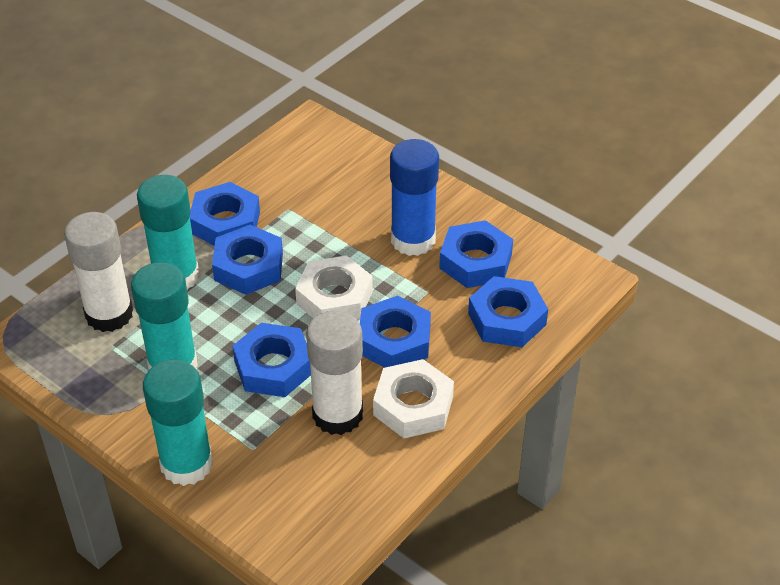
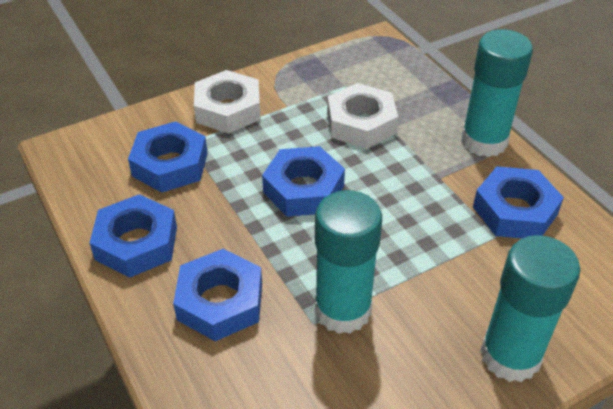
blue glue stick: [390,139,439,256] = 1 -> none = 0
blue nut: [190,182,260,246] [212,225,283,295] [232,323,311,397] [360,295,431,368] [439,220,513,288] [468,276,548,347] = 6 -> [90,194,177,278] [128,121,208,193] [173,249,262,341] [262,146,345,217] [473,166,564,239] = 5
white glue stick: [64,212,133,332] [306,311,363,435] = 2 -> none = 0

